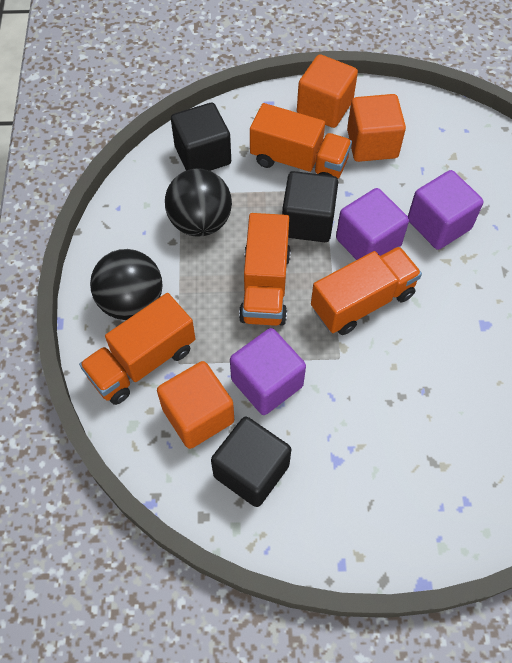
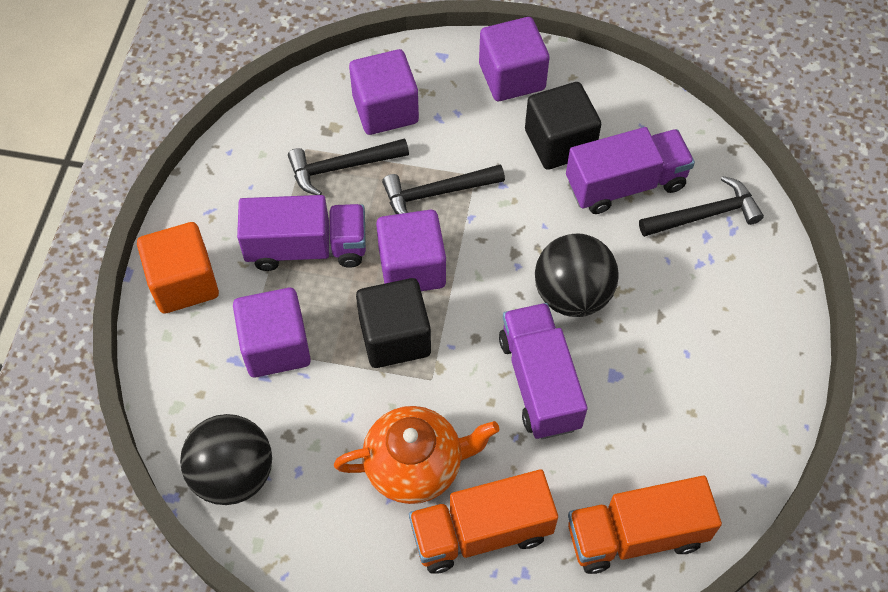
black cube: [171,103,231,171] [211,417,291,507] [282,171,338,242] = 3 -> [356,278,431,368] [525,82,601,170] = 2
black hammer: none = 0 -> [288,138,409,195] [382,164,505,214] [639,176,764,237] = 3
orange cube: [157,361,234,449] [297,54,358,128] [347,94,406,162] = 3 -> [137,222,219,313] = 1
orange teapot: none = 0 -> [334,406,500,504] = 1
orange truck: [79,293,195,405] [239,213,291,326] [250,103,352,179] [311,246,422,335] = 4 -> [409,469,558,574] [568,476,722,574] = 2
purple cube: [230,328,306,415] [336,188,409,260] [408,170,483,250] = 3 -> [233,288,311,377] [349,49,419,135] [376,210,446,291] [479,17,550,101] = 4
purple truck: none = 0 -> [237,195,366,271] [499,303,587,439] [566,127,695,214] = 3

